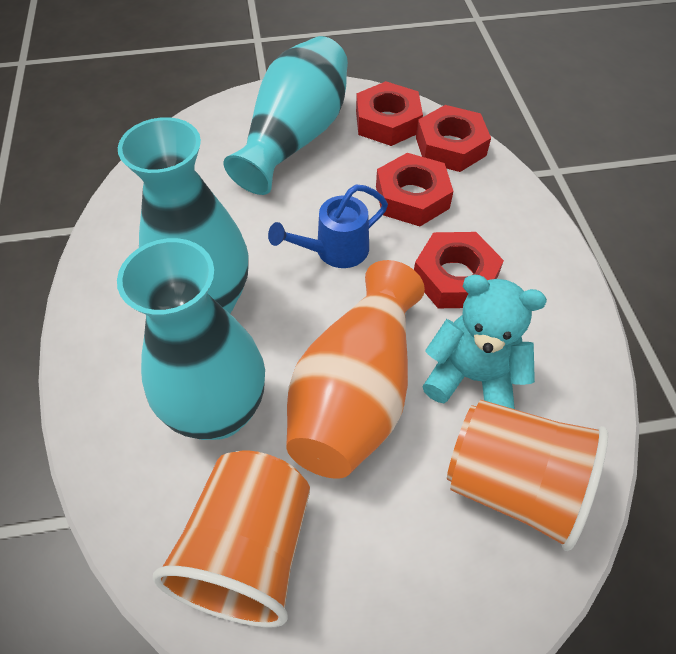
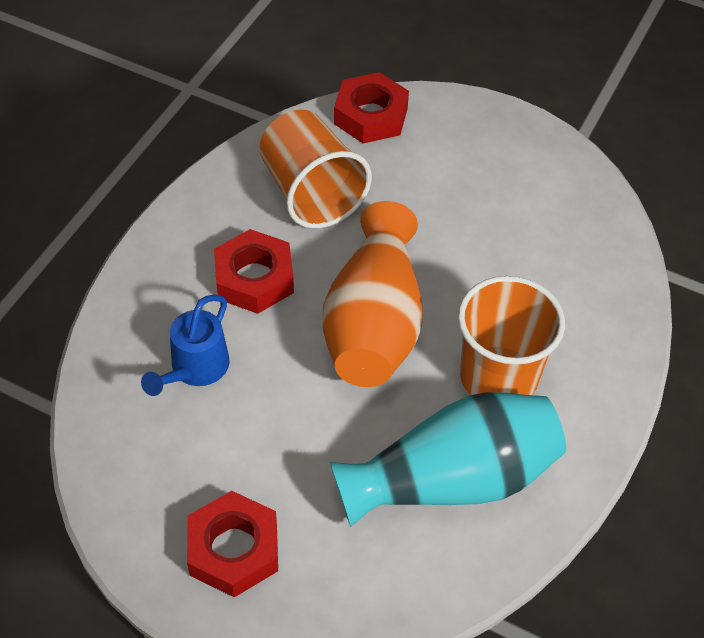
red nut: [356,81,423,146] [376,153,454,226] [414,232,504,308] [416,105,491,172] = 4 -> [187,491,278,597] [214,229,294,314] [334,72,409,143] = 3
turquoise teddy bear: [422,274,547,409] = 1 -> none = 0
turquoise vase: [117,238,265,440] [118,117,249,313] [223,36,348,195] = 3 -> [330,392,566,527] = 1

